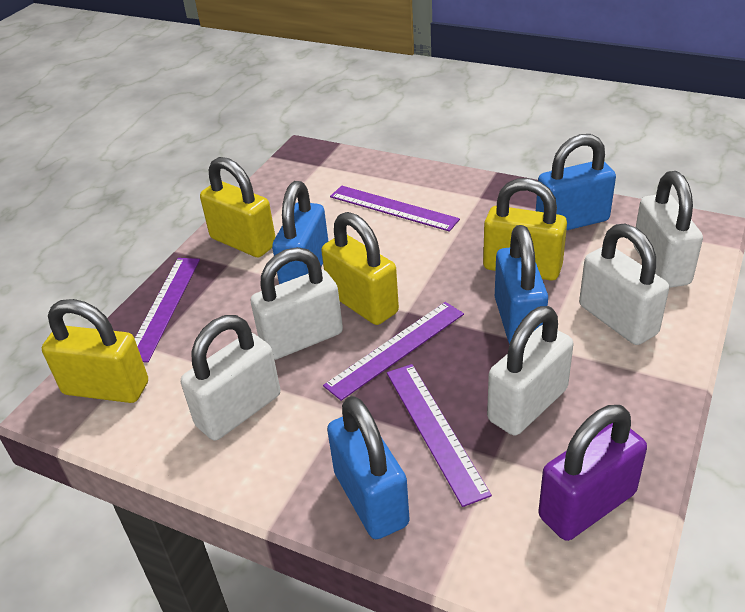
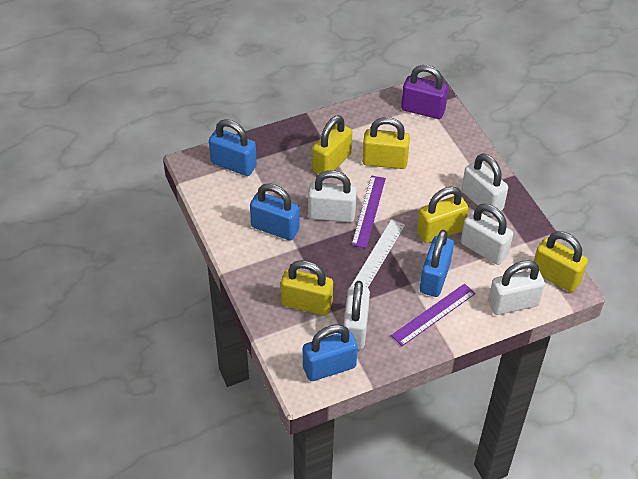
purple ruler: [135,258,200,363] [323,302,464,401] [330,186,460,232] [387,364,492,507] = 4 -> [351,175,386,248] [391,283,476,346] = 2
white ruler: none = 0 -> [351,219,405,288] = 1
yellow padlock: [42,299,148,403] [200,157,275,257] [321,212,399,325] [483,178,567,281] = 4 -> [281,260,333,315] [312,115,352,174] [362,117,410,169] [417,187,469,243] [534,231,588,292] = 5

